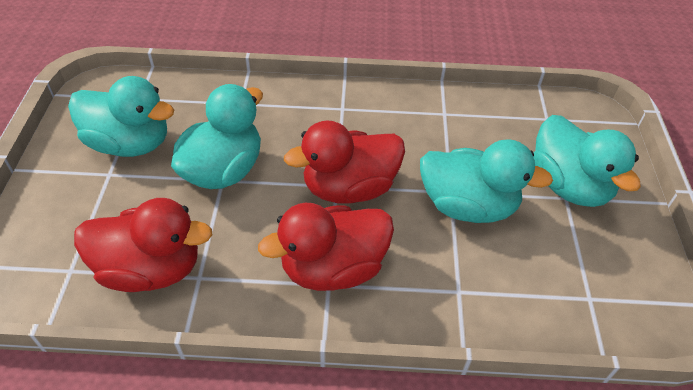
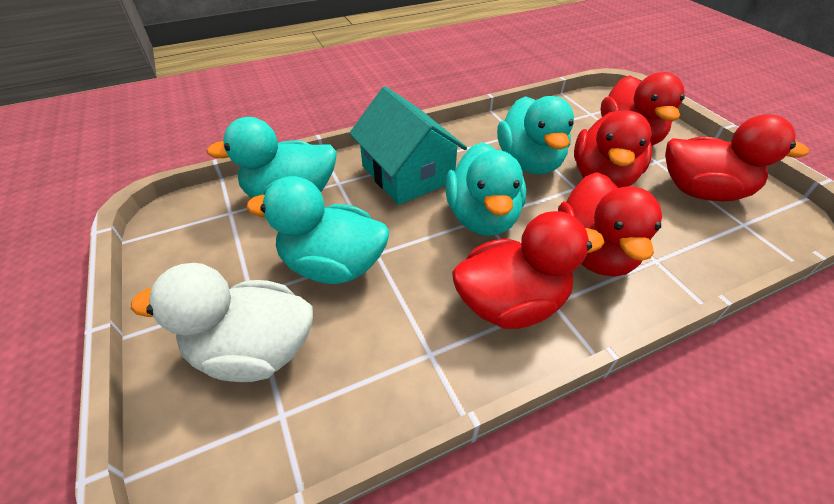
red duck: [74,198,213,292] [258,203,394,291] [284,120,405,204] = 3 -> [452,211,605,329] [558,172,662,277] [574,110,652,188] [601,72,685,146] [665,114,809,201] = 5
turquoise house: none = 0 -> [349,86,467,205] = 1
white duck: none = 0 -> [131,263,313,382] = 1

